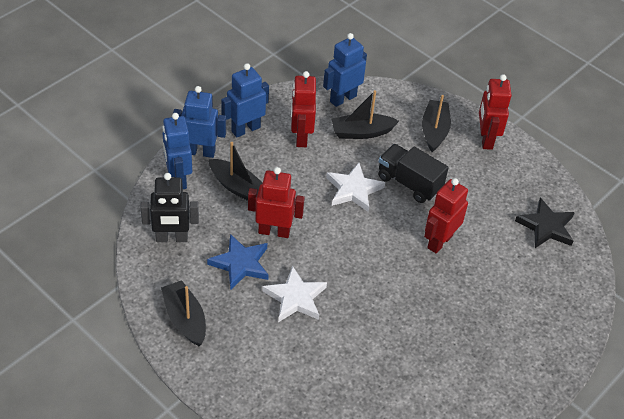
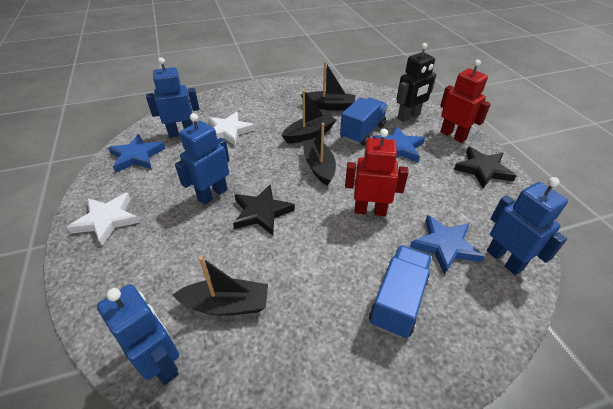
black star: [515,198,575,248] = 1 -> [233,184,295,235] [454,147,517,188] = 2
black truck: [378,144,449,203] = 1 -> none = 0
blue star: [207,234,268,289] = 1 -> [108,134,166,173] [372,126,425,162] [410,215,485,275] = 3
blue truck: none = 0 -> [340,97,388,146] [369,245,432,338] = 2
red robot: [248,167,305,238] [291,71,316,147] [424,178,468,253] [479,74,512,150] = 4 -> [345,129,409,216] [440,60,491,143] = 2

